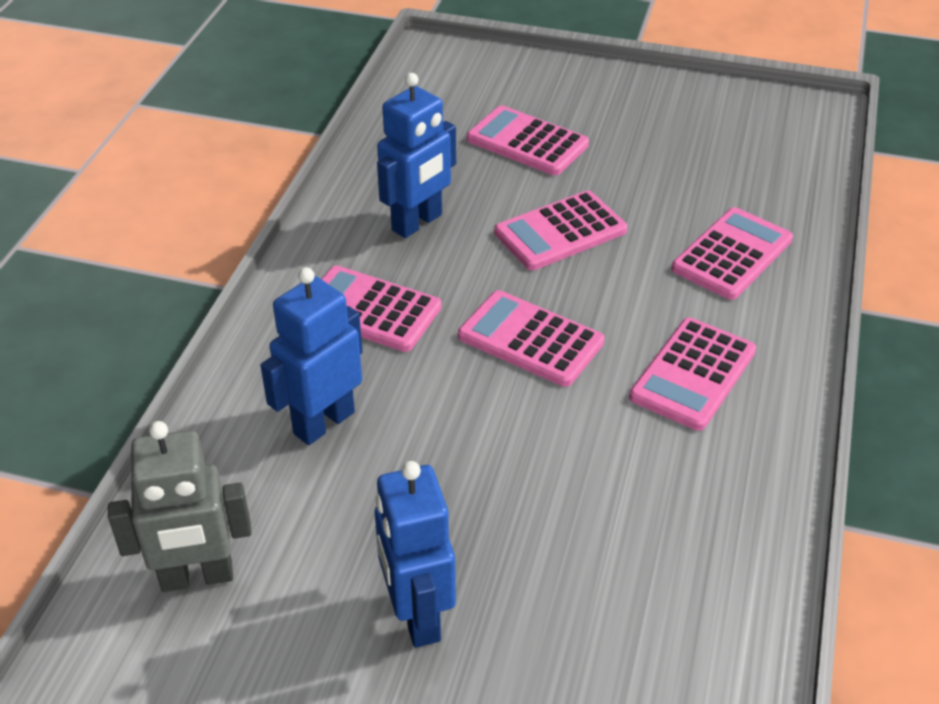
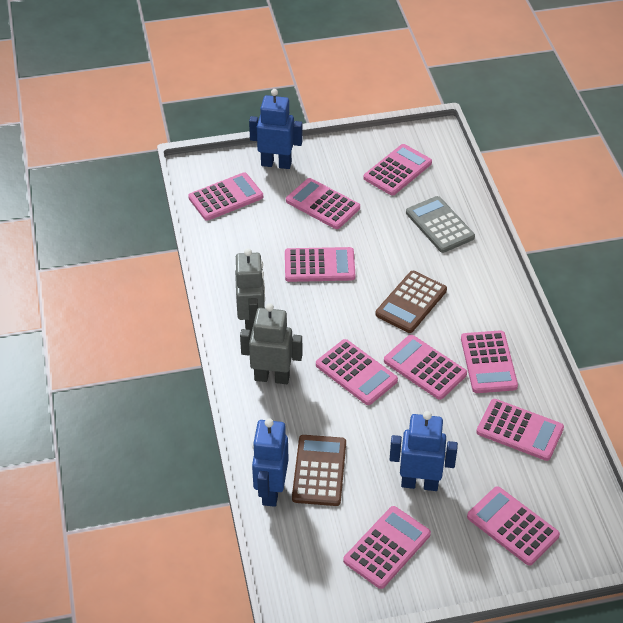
brown calculator: none = 0 -> [292,435,346,506] [375,271,447,333] = 2
grey calculator: none = 0 -> [406,196,475,253] = 1
grey robot: [108,421,252,592] = 1 -> [235,248,265,332] [240,303,302,384] = 2
pink calculator: [322,265,442,352] [458,290,605,387] [467,105,589,175] [494,190,628,270] [629,317,756,431] [671,207,793,300] = 6 -> [188,172,263,221] [285,247,355,282] [286,178,360,229] [316,339,398,405] [343,506,431,589] [363,144,432,196] [384,335,467,400] [461,330,518,393] [467,486,560,566] [476,399,564,461] = 10

